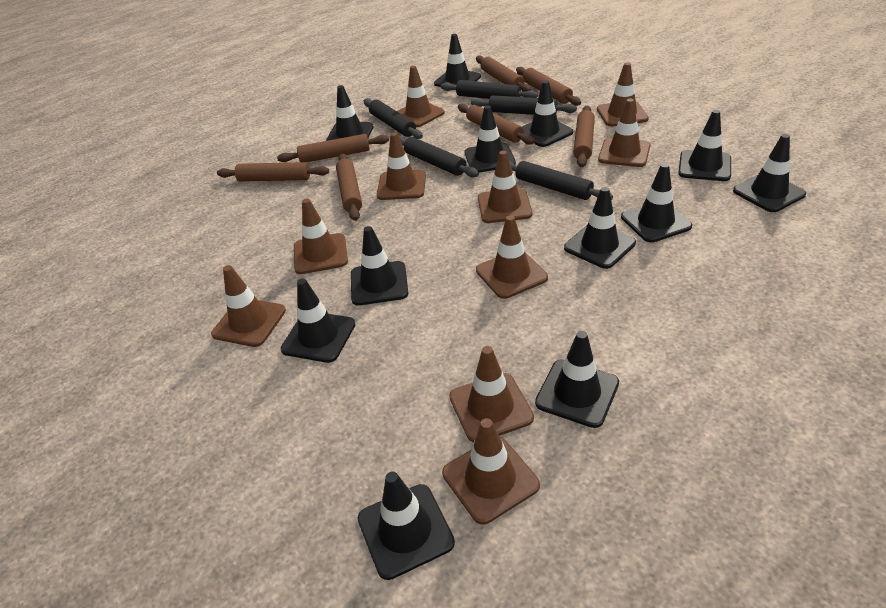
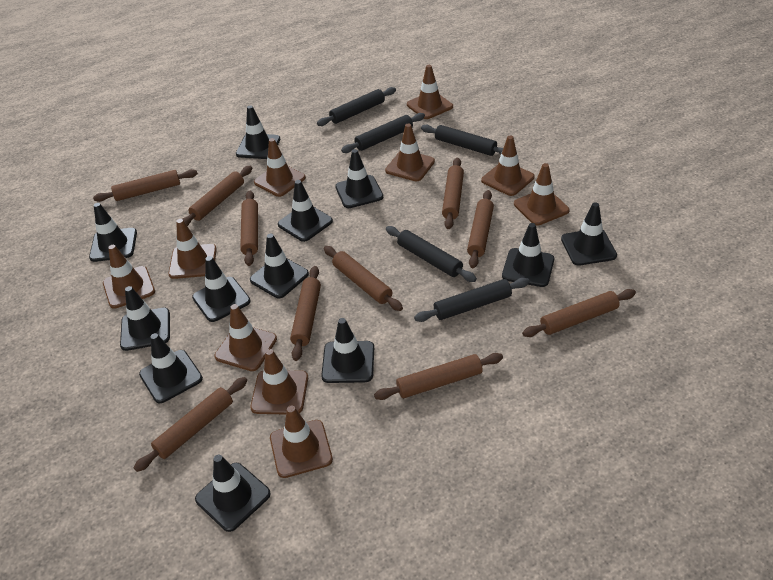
brown rolling pin: [217,162,329,182] [277,134,389,162] [336,153,362,221] [458,104,535,145] [476,56,531,91] [516,67,581,106] [573,106,595,167] = 7 -> [93,169,198,202] [134,377,247,472] [183,166,252,226] [240,191,258,266] [290,266,321,361] [324,246,403,311] [374,353,503,400] [442,158,464,229] [467,190,494,268] [522,289,636,337] = 10

